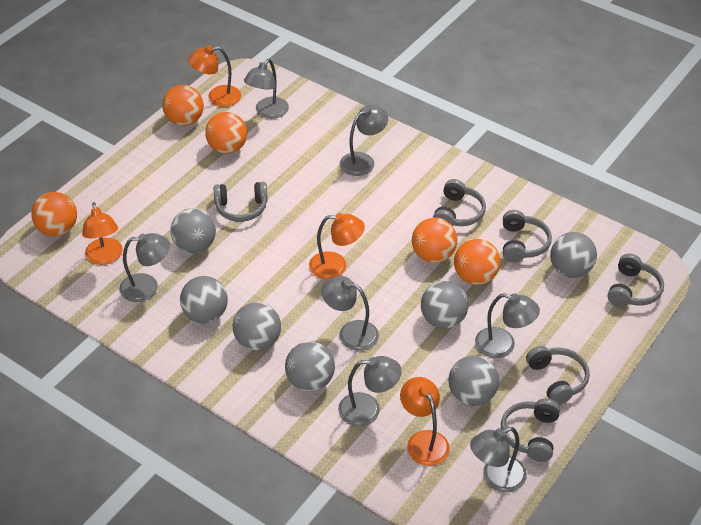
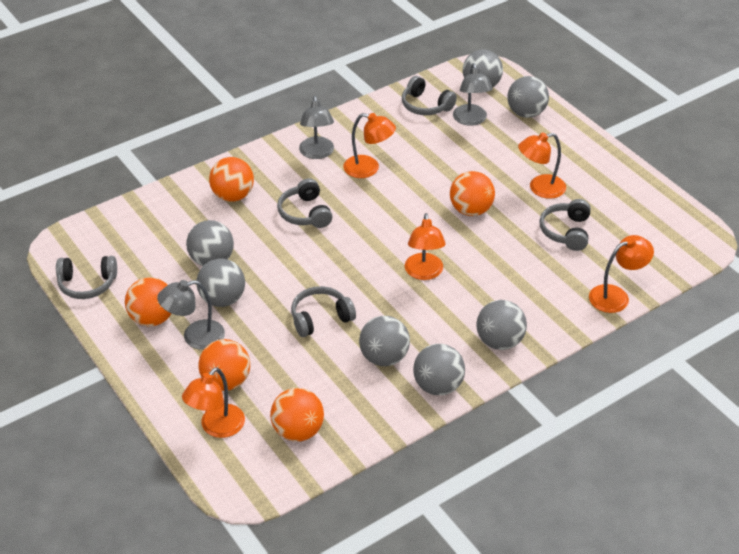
grey headphones: [214,182,268,222] [433,179,486,226] [501,399,560,462] [503,210,552,262] [526,346,590,405] [607,254,664,307] = 6 -> [56,256,117,299] [277,178,333,228] [291,286,356,337] [402,76,457,115] [539,199,591,251] = 5
grey lamp: [119,233,170,302] [244,59,289,119] [321,276,379,351] [338,356,402,426] [340,105,388,176] [470,427,527,492] [475,293,540,358] = 7 -> [157,280,225,350] [299,96,334,159] [453,63,493,126] = 3
orange lamp: [82,202,123,265] [188,46,241,107] [309,213,365,279] [400,377,450,466] = 4 -> [182,367,245,438] [343,113,396,178] [405,213,446,280] [518,132,566,199] [589,235,654,313] = 5

